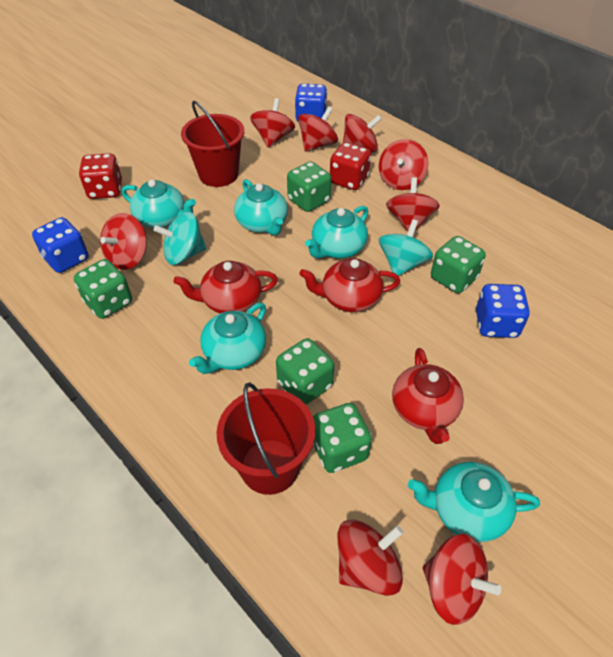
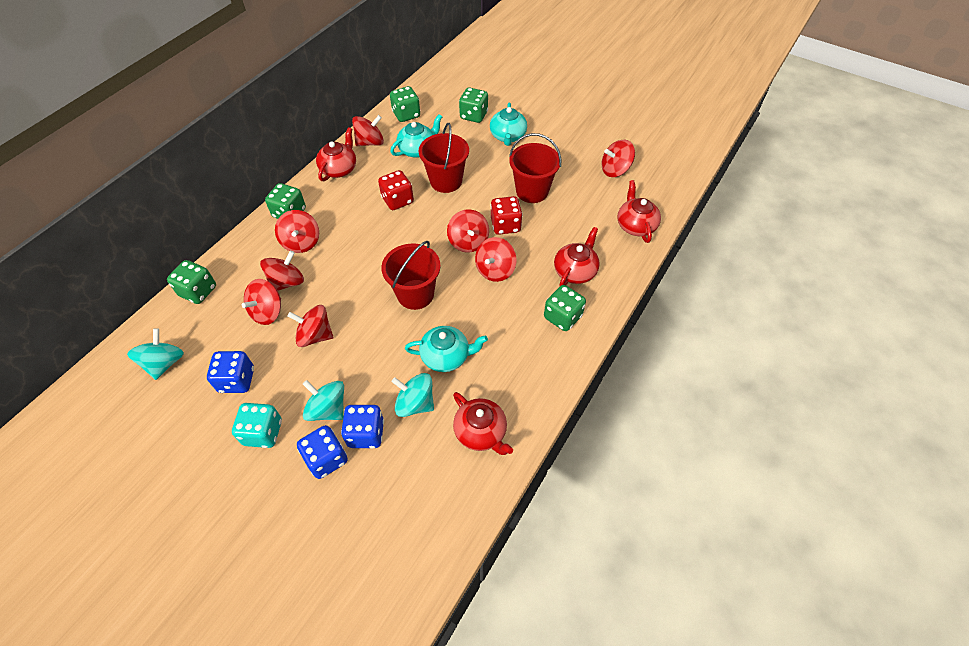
red bucket: [181,101,244,187] [217,382,315,495] = 2 -> [381,241,441,310] [419,123,469,193] [509,133,562,203] = 3
red teapot: [173,261,278,313] [299,258,400,312] [392,348,464,444] = 3 -> [316,127,356,181] [453,392,513,455] [554,227,600,286] [617,180,661,243] = 4
turquoise dice: none = 0 -> [232,403,282,448] = 1
turquoise spinning top: [154,212,206,265] [379,219,433,276] = 2 -> [127,328,184,380] [303,380,344,421] [391,373,434,417] = 3
turquoise teapot: [122,179,196,228] [189,303,266,374] [234,179,288,236] [305,206,368,258] [408,462,540,542] = 5 -> [390,114,442,158] [405,326,488,372] [490,103,527,146] = 3

